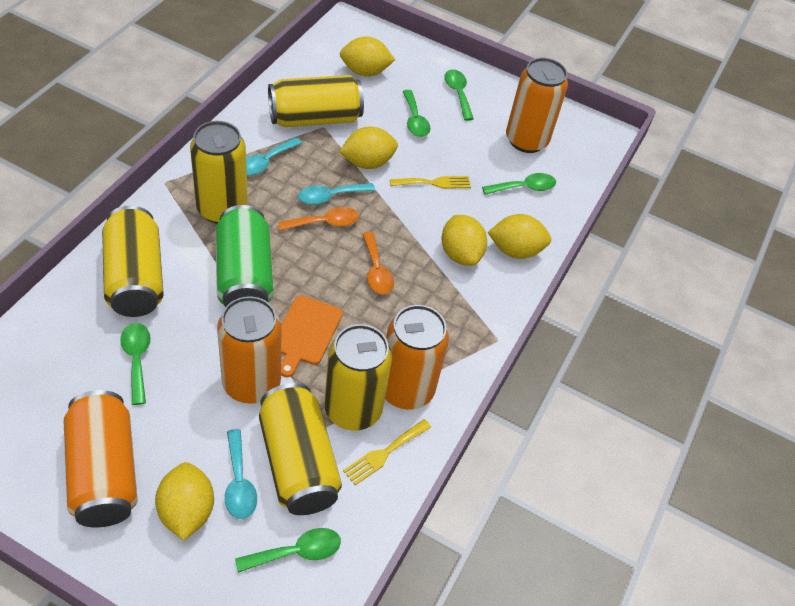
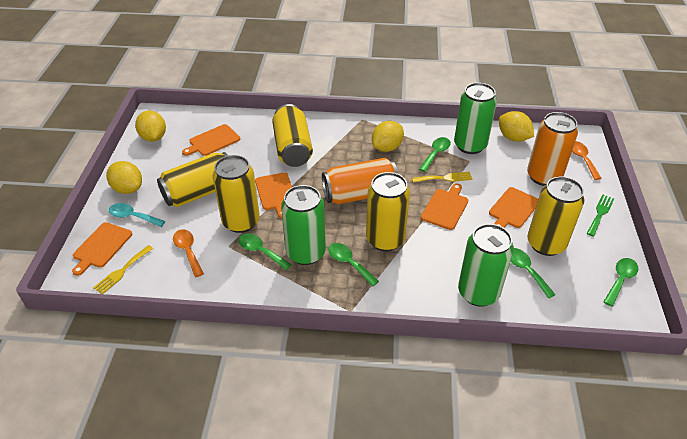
green can: [215,205,274,307] = 1 -> [281,185,326,265] [454,83,497,154] [458,224,514,307] = 3
green fork: none = 0 -> [587,195,614,236] = 1
orange can: [64,390,138,527] [217,296,281,404] [385,305,449,410] [506,58,568,153] = 4 -> [322,158,398,204] [527,112,578,186] = 2
orange cutting board: [281,295,343,377] = 1 -> [72,222,132,276] [182,124,240,156] [255,173,292,218] [421,183,468,230] [489,187,538,228] = 5
turquoise spoon: [225,429,257,519] [246,137,302,175] [298,183,375,205] = 3 -> [109,203,165,227] = 1
yellow lemon: [155,462,214,540] [339,127,398,169] [340,37,395,76] [442,215,487,266] [488,214,551,259] = 5 -> [106,161,142,194] [135,110,166,142] [372,121,404,152] [499,111,534,142] = 4

